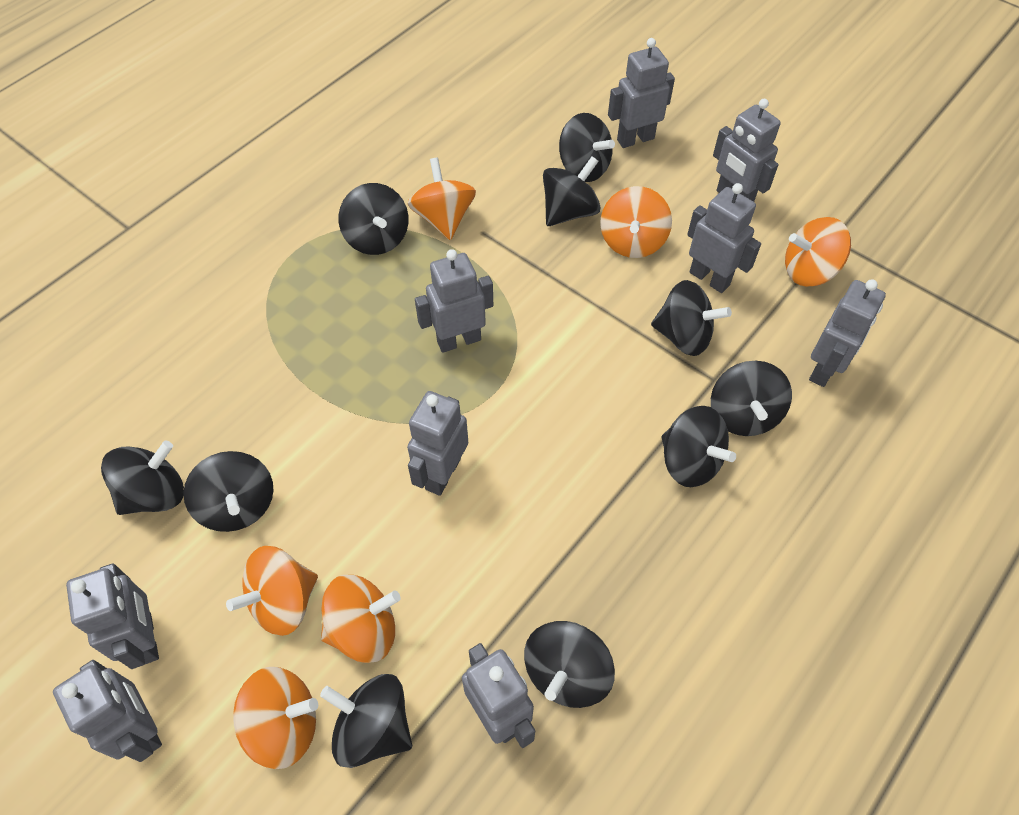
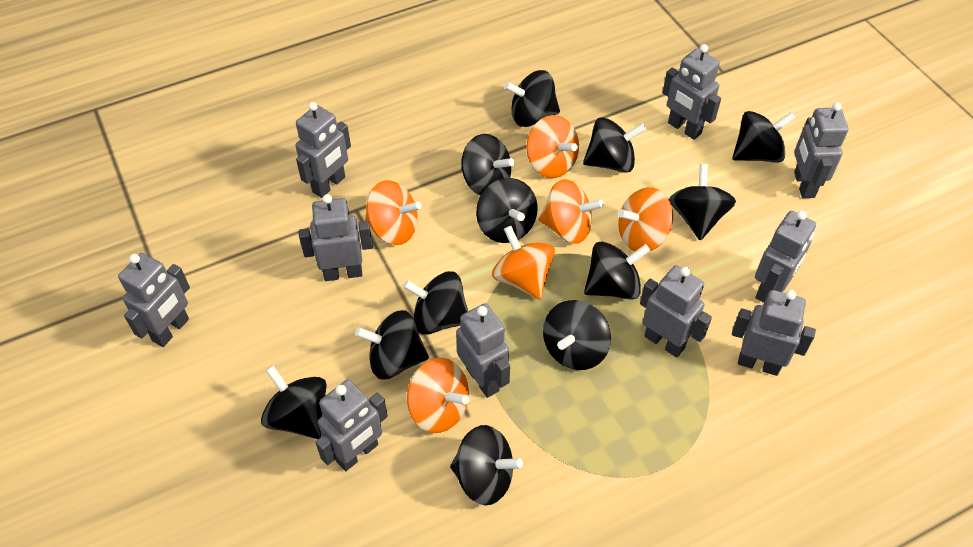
black spinning top: [101,441,184,515] [183,451,274,532] [320,674,412,768] [339,183,409,255] [524,621,615,708] [543,156,601,226] [559,113,615,182] [651,280,732,356] [661,406,736,487] [711,361,792,436] = 10 -> [261,365,327,439] [355,310,429,380] [403,271,468,335] [450,425,523,505] [461,134,514,196] [476,178,538,243] [504,70,560,127] [543,300,611,370] [583,117,646,173] [584,242,650,299] [669,164,736,240] [732,111,796,163] = 12
grey robot: [53,660,162,762] [66,563,159,669] [407,391,468,496] [415,249,493,353] [462,643,535,748] [608,38,675,148] [687,183,761,293] [713,99,781,202] [809,279,886,387] = 9 -> [118,253,190,347] [295,102,351,198] [299,194,373,281] [315,379,388,471] [456,303,510,398] [640,265,712,357] [662,44,721,140] [732,290,816,376] [755,210,816,303] [794,102,848,198] = 10

